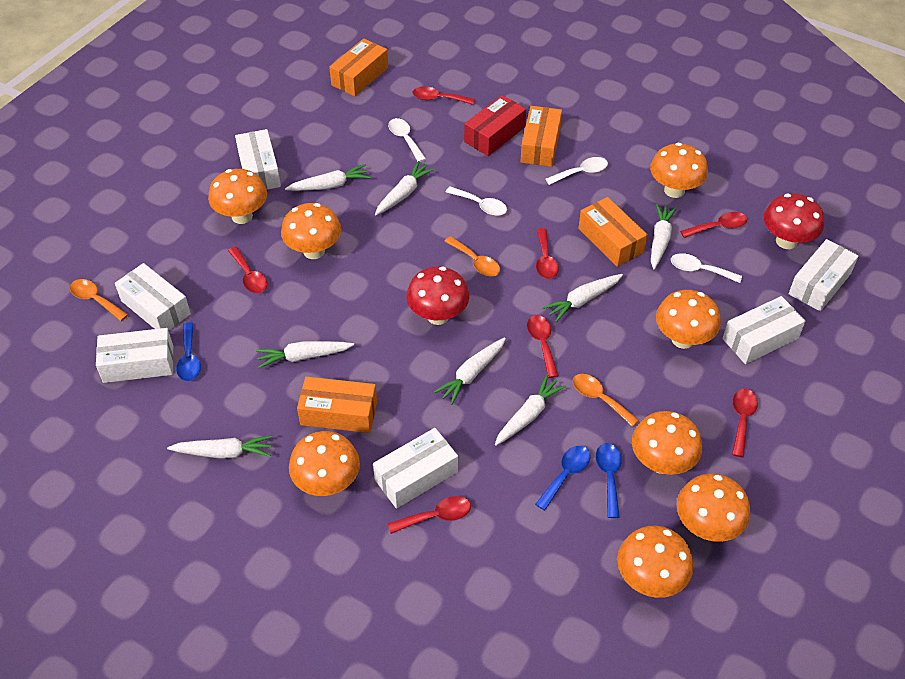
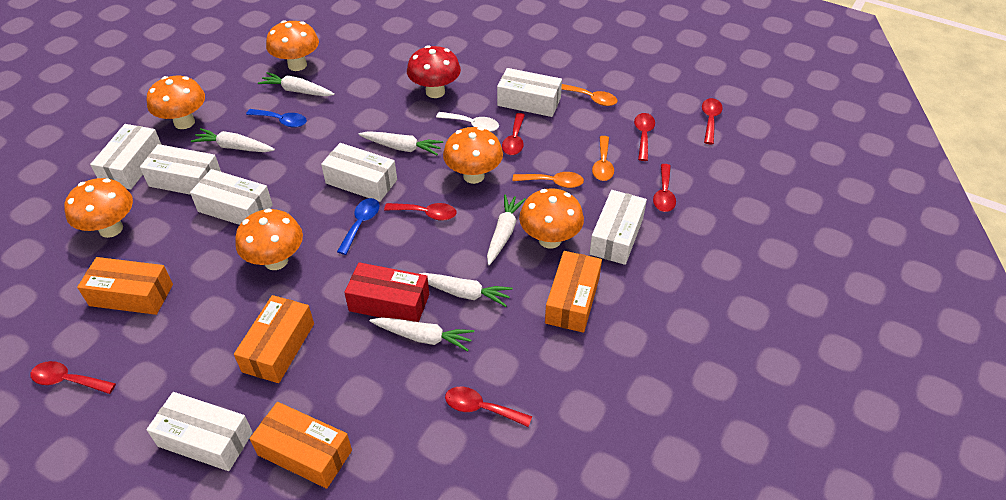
blue spoon: [176,322,201,381] [535,446,591,511] [596,443,622,518] = 3 -> [246,109,307,128] [337,198,380,255] = 2
orange mushroom: [208,169,267,224] [281,203,341,259] [289,431,360,496] [617,526,693,598] [632,411,702,475] [650,143,708,198] [656,290,721,349] [677,474,750,542] = 8 -> [64,178,133,238] [147,76,205,129] [235,208,303,270] [266,20,319,71] [443,127,503,184] [519,188,584,249] = 6
red mushroom: [406,267,469,325] [764,193,824,249] = 2 -> [407,45,461,98] = 1
white box: [96,328,174,383] [115,263,191,331] [235,129,281,190] [373,428,458,509] [722,296,805,364] [789,239,859,311] = 6 -> [90,124,162,190] [140,144,221,195] [146,392,253,471] [190,169,273,225] [321,143,397,202] [497,68,562,117] [589,190,647,265] = 7
white carrot: [167,435,272,459] [256,341,354,368] [285,164,371,191] [375,161,435,216] [434,337,506,405] [495,374,566,446] [543,274,623,322] [651,204,677,269] = 8 -> [191,128,275,152] [258,72,335,96] [358,131,443,155] [370,317,474,351] [419,273,513,307] [487,194,526,265] = 6
white spoon: [388,118,426,162] [446,186,507,216] [545,157,608,185] [671,253,742,283] = 4 -> [436,112,499,132] = 1

